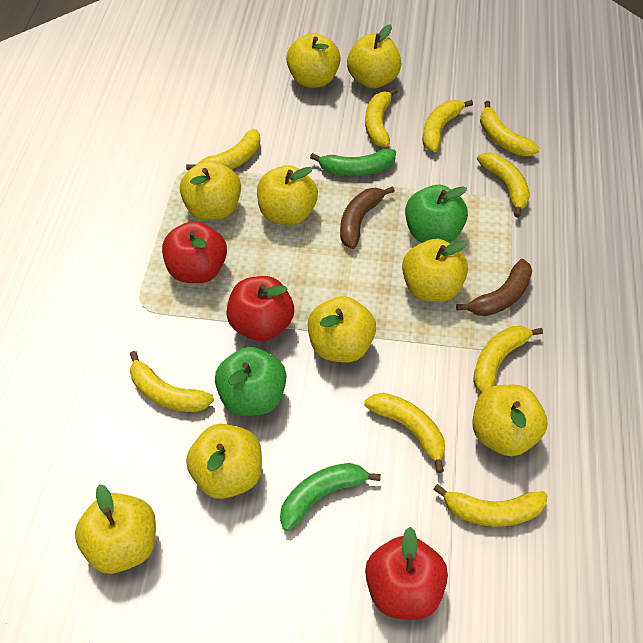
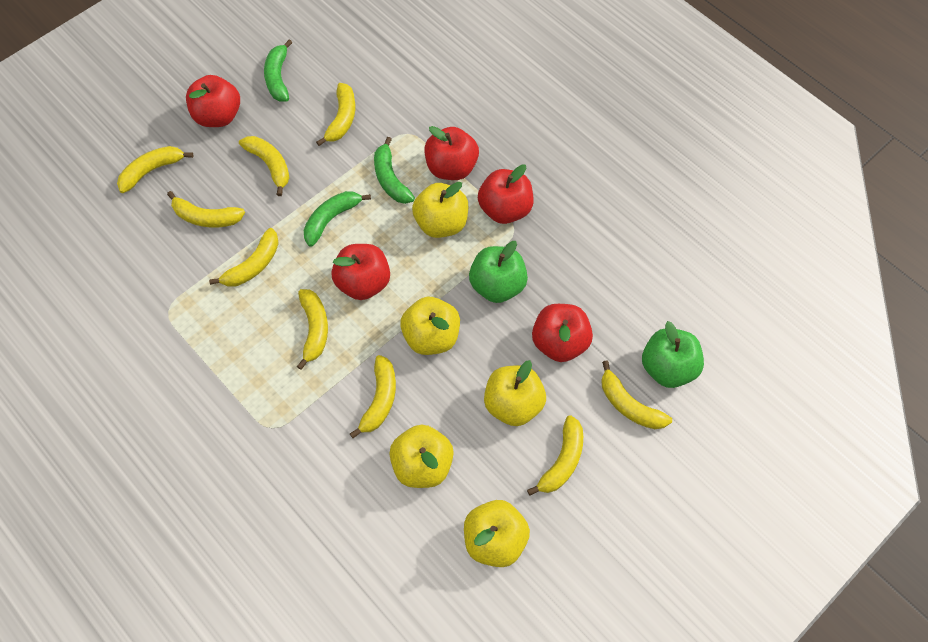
brown banana: [340,186,395,249] [456,259,532,316] = 2 -> none = 0
green banana: [280,463,381,531] [310,149,396,176] = 2 -> [264,39,292,101] [304,191,371,247] [374,137,415,204] = 3
red apple: [162,221,227,283] [226,276,294,341] [365,527,448,619] = 3 -> [186,75,240,127] [331,244,390,300] [424,126,479,180] [478,164,534,224] [532,304,593,362] = 5
yellow apple: [75,484,156,574] [180,161,241,220] [186,424,262,499] [257,165,318,225] [286,33,341,88] [308,296,376,362] [347,24,401,89] [402,239,468,302] [472,385,548,456] = 9 -> [389,425,454,488] [400,297,460,355] [412,182,468,238] [464,500,530,567] [484,360,546,426] = 5

